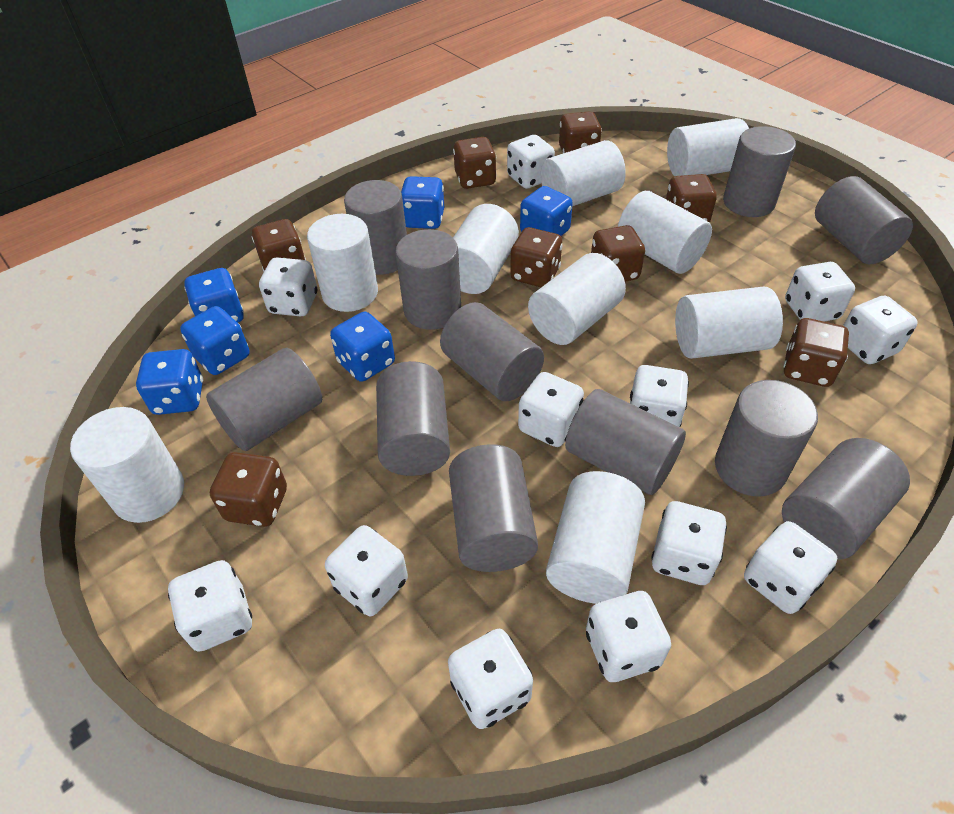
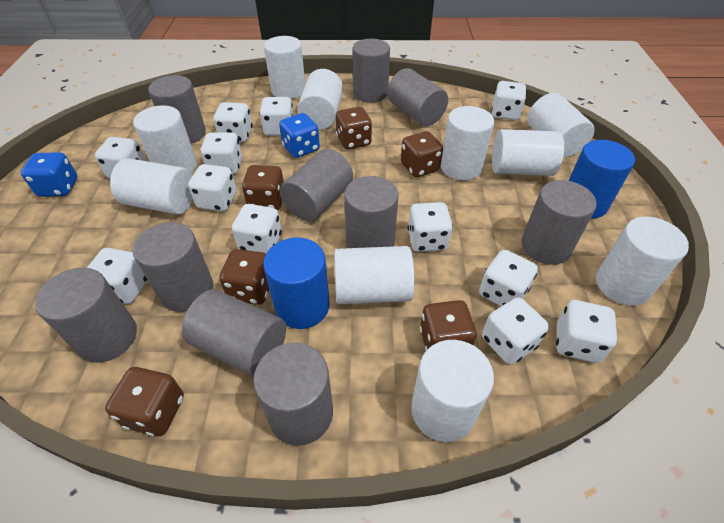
blue cylinder: none = 0 -> [263,237,330,329] [568,140,635,219] = 2
blue dice: [136,349,203,415] [180,306,250,375] [184,268,244,323] [330,312,395,382] [401,176,444,229] [520,186,573,236] = 6 -> [21,152,77,197] [279,113,320,158] = 2
brown dice: [210,452,287,527] [252,219,306,271] [453,137,496,189] [510,227,563,287] [559,111,602,153] [591,225,645,282] [666,174,717,223] [783,318,849,387] = 8 -> [105,367,184,436] [219,249,269,305] [242,165,284,210] [336,107,372,150] [401,131,443,177] [420,300,477,351] = 6
grey cylinder: [206,348,322,451] [344,180,407,275] [376,361,450,476] [395,229,461,330] [440,302,544,401] [449,444,538,572] [565,389,686,495] [715,380,818,497] [723,126,796,217] [782,438,910,560] [815,176,913,264] = 11 -> [35,267,137,363] [133,222,213,312] [148,75,206,144] [182,289,286,376] [253,343,333,446] [280,149,353,221] [344,176,398,248] [352,39,390,103] [387,68,448,126] [521,180,597,265] = 10
white cylinder: [70,407,184,523] [307,214,378,312] [453,204,519,294] [528,253,626,345] [541,140,626,206] [546,471,645,604] [618,191,712,274] [667,118,749,176] [675,287,783,359] = 9 -> [110,158,193,215] [133,105,197,173] [264,36,305,99] [297,69,343,130] [334,246,415,304] [411,340,494,442] [441,106,494,180] [492,129,564,176] [527,93,595,157] [596,217,689,306] = 10

